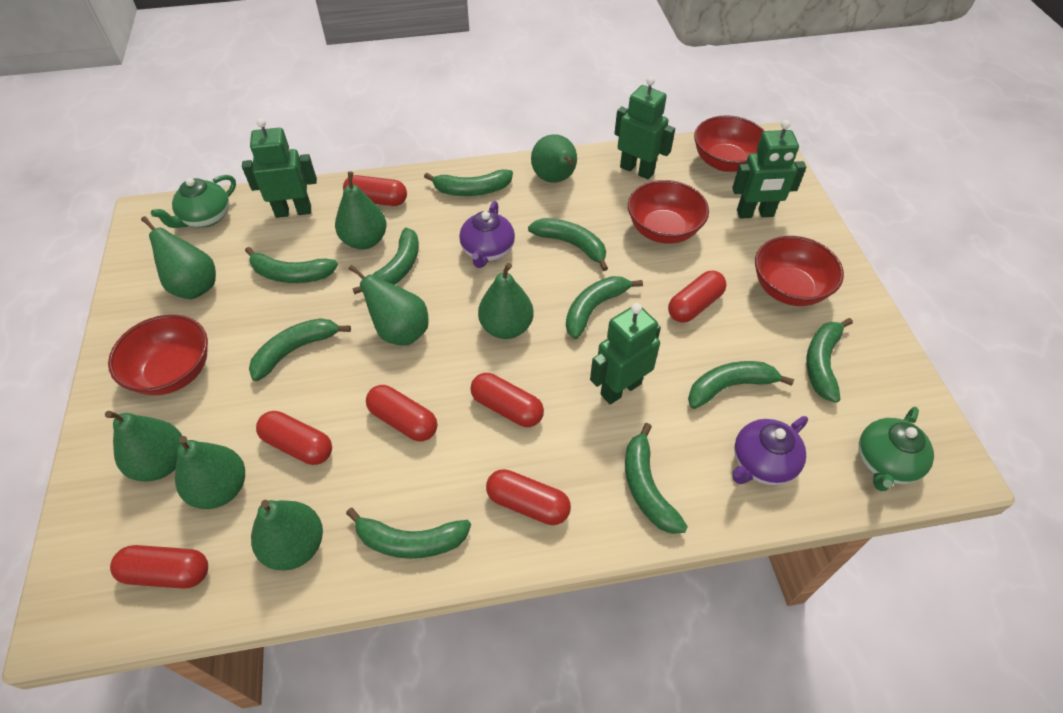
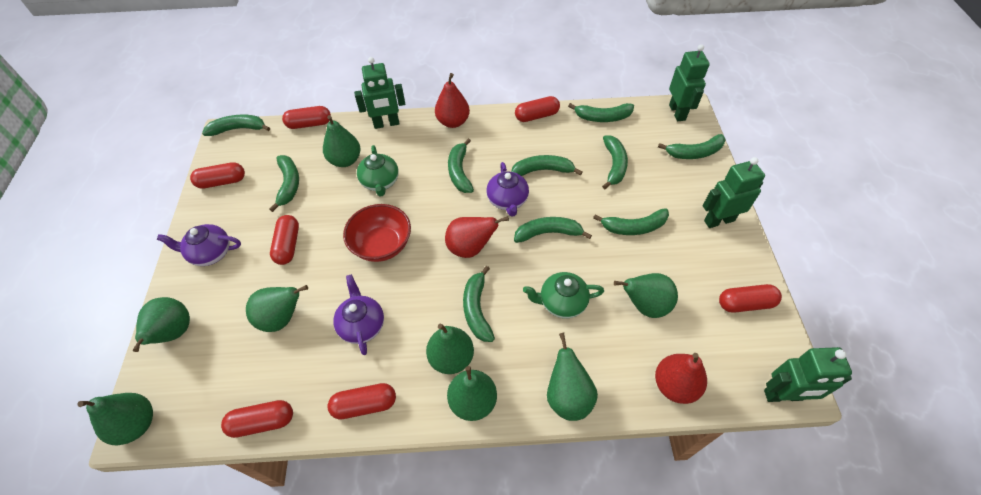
purple teapot: [459,201,515,268] [733,416,808,485] = 2 -> [157,224,241,266] [333,274,384,355] [486,162,529,216] = 3
red bowl: [108,314,208,395] [628,180,709,244] [694,115,764,172] [755,236,844,306] = 4 -> [343,204,411,262] = 1
red pear: none = 0 -> [435,73,470,128] [445,216,509,258] [655,353,707,404] = 3

